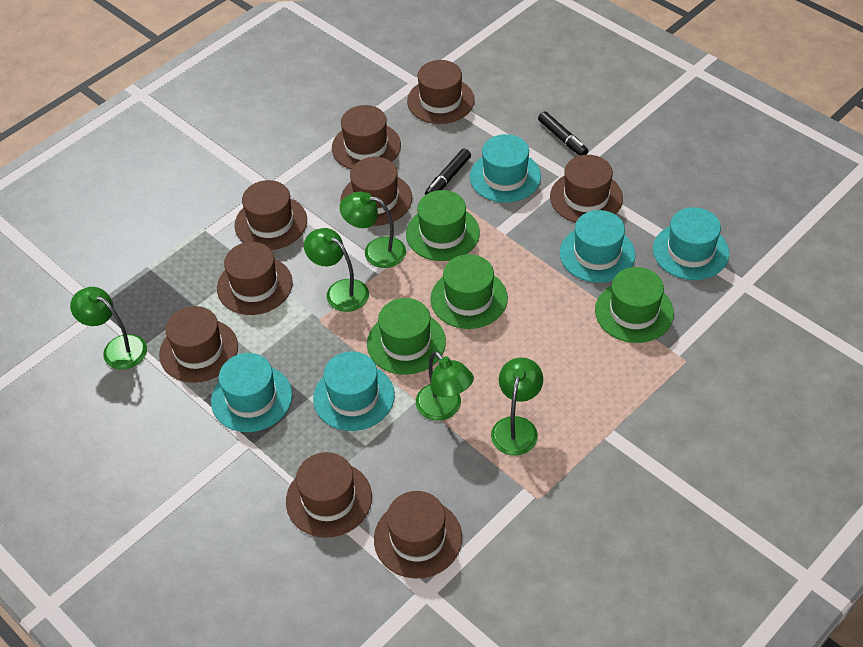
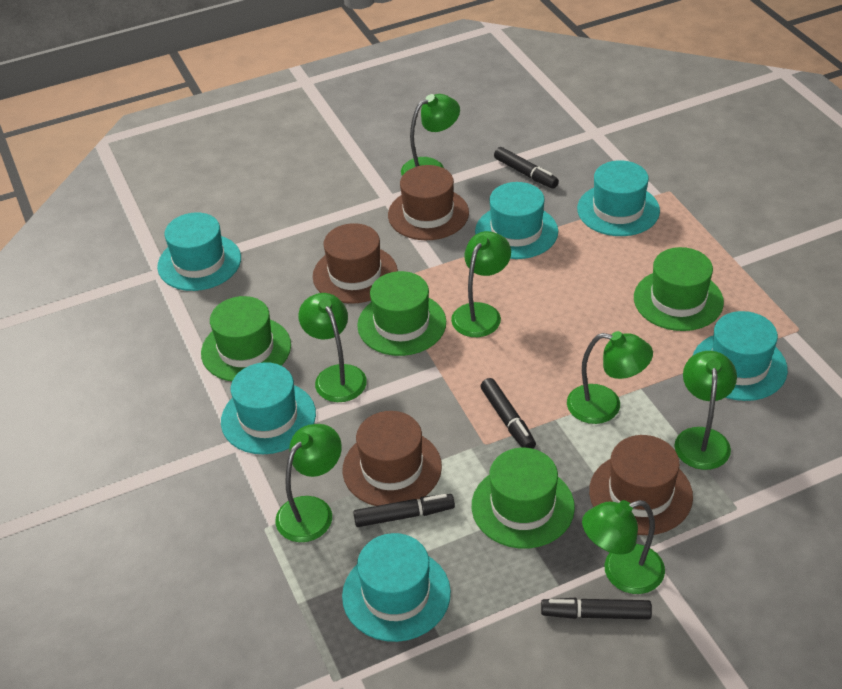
black marker: [425,149,471,195] [538,111,588,156] = 2 -> [353,494,455,527] [480,378,536,449] [494,147,559,189] [541,598,652,619] = 4
brown hat: [159,306,238,383] [217,242,293,315] [235,180,307,250] [286,452,372,538] [332,105,401,169] [340,157,412,226] [374,491,462,579] [407,60,475,124] [550,155,623,223] = 9 -> [313,223,398,303] [343,411,442,506] [388,165,469,240] [589,435,693,535] = 4
green lamp: [70,287,147,370] [304,228,369,312] [340,192,406,268] [416,351,474,421] [491,357,543,456] = 5 -> [275,424,342,542] [298,293,367,402] [401,94,460,176] [451,231,511,337] [567,331,653,424] [582,500,665,594] [675,351,737,470] = 7
turquoise hat: [211,353,292,432] [313,351,395,431] [470,134,541,203] [560,210,636,283] [653,207,729,280] = 5 -> [157,212,241,291] [221,362,316,454] [342,533,451,642] [475,182,558,259] [577,160,660,236] [693,311,788,401] = 6

